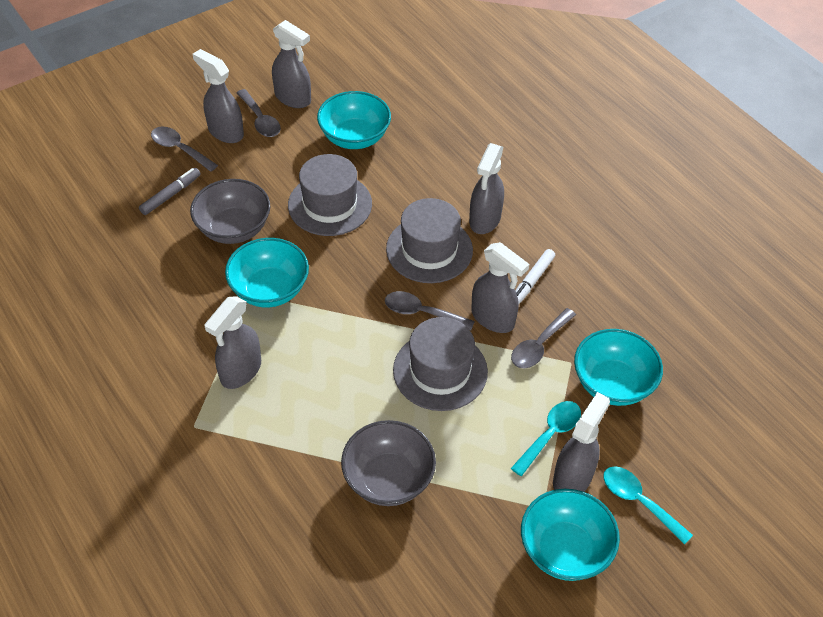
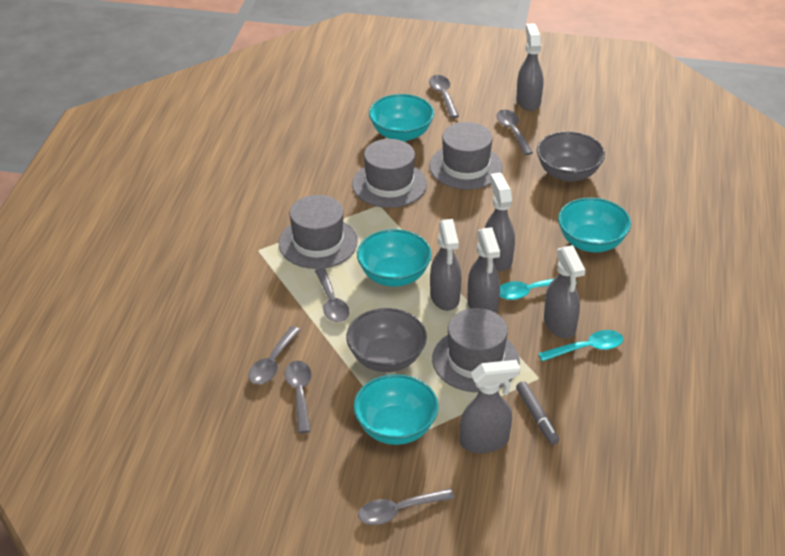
grey hat: [288,154,372,236] [386,198,473,283] [393,317,488,411] = 3 -> [279,195,358,269] [352,139,427,208] [429,122,503,190] [432,308,520,392] = 4
grey spoon: [151,127,218,172] [237,89,281,137] [385,291,475,330] [511,308,576,368] = 4 -> [248,326,300,384] [284,361,311,433] [315,268,350,322] [358,488,455,525] [429,75,459,118] [496,110,533,155] = 6
white marker: [515,249,555,304] = 1 -> none = 0

